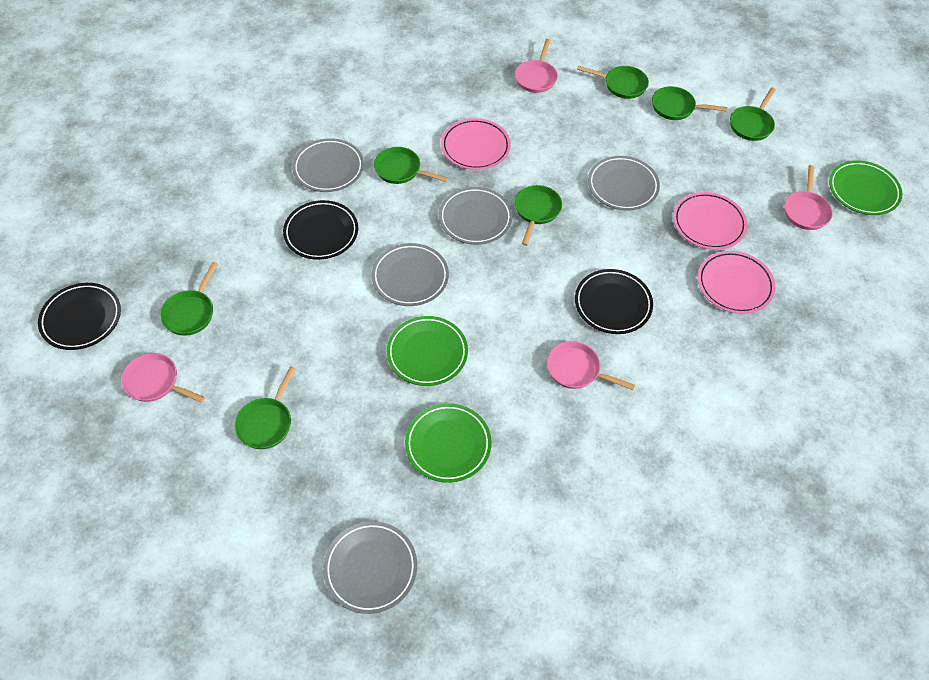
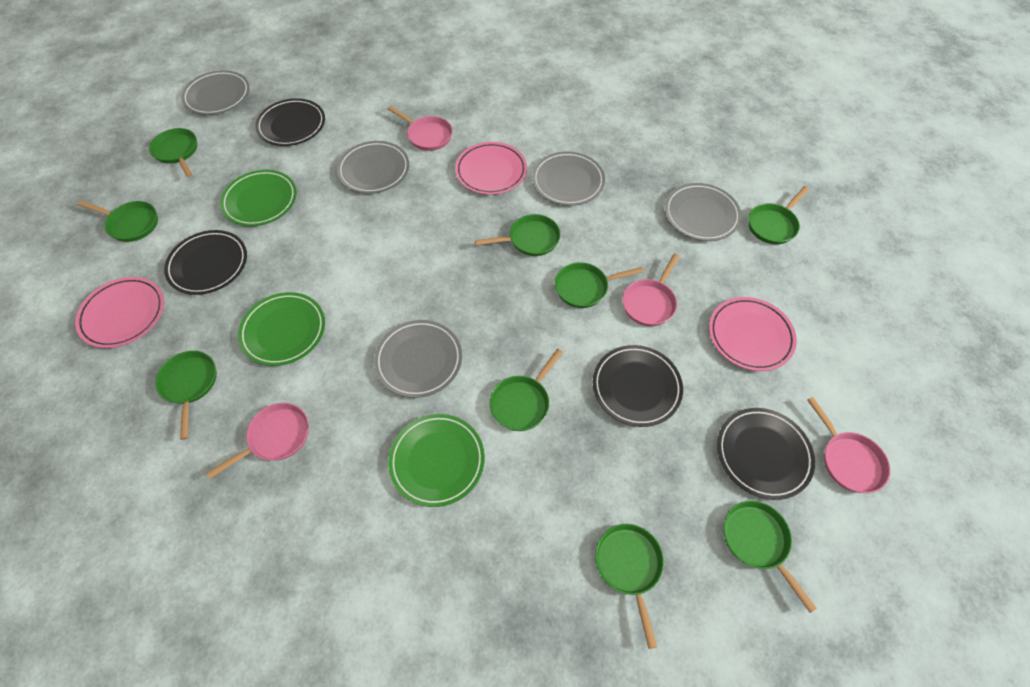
black plate: [38,283,121,350] [283,200,358,260] [575,269,653,334] = 3 -> [164,230,247,295] [255,98,325,146] [593,345,683,427] [717,408,815,500] = 4
green pan: [160,262,218,336] [235,366,296,449] [374,147,448,184] [515,185,562,246] [577,66,649,99] [652,86,727,120] [730,87,776,141] = 7 -> [78,200,158,242] [149,128,197,177] [155,351,217,440] [475,214,560,256] [490,349,563,431] [555,262,643,308] [595,524,664,649] [724,501,817,613] [748,186,809,244] = 9

